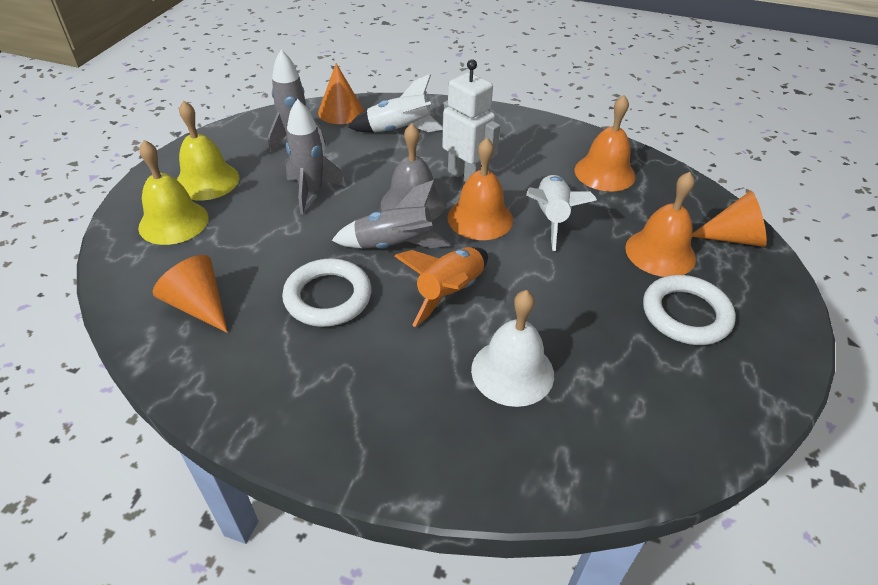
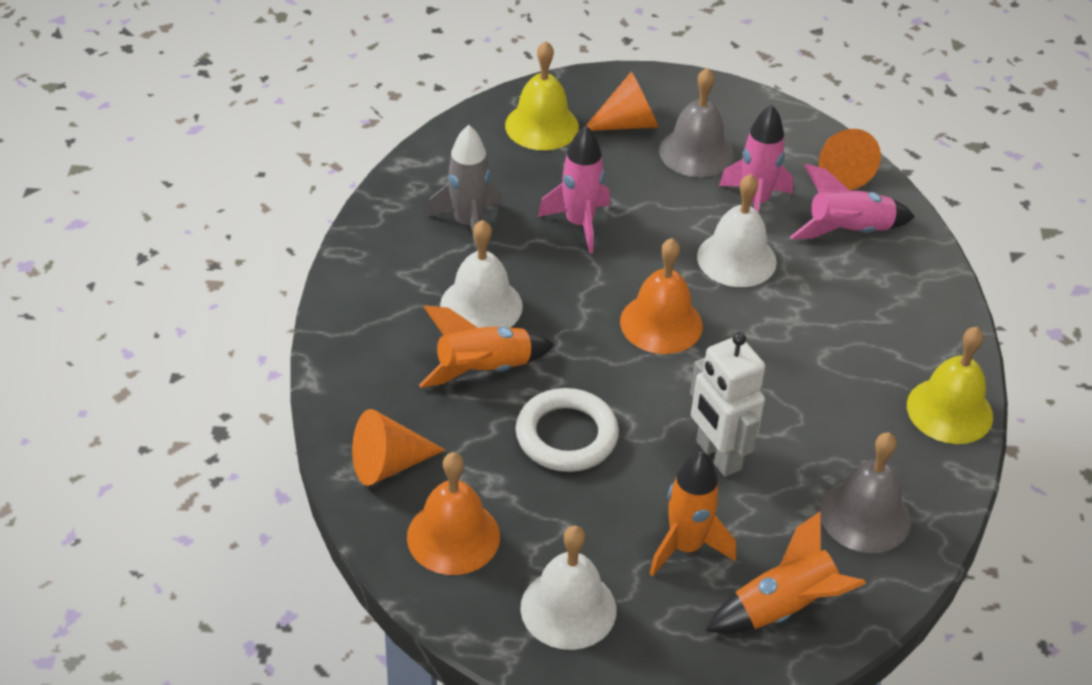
grey bell: [381,123,445,220] = 1 -> [659,67,734,177] [820,432,911,553] = 2
grey rocket: [268,50,326,153] [286,99,346,214] [331,180,450,249] = 3 -> [427,125,500,251] = 1
orange bell: [447,138,513,240] [575,95,636,192] [625,172,696,277] = 3 -> [407,452,500,575] [620,238,703,354] = 2
orange rocket: [395,247,488,327] = 1 -> [419,305,555,388] [649,451,736,577] [706,511,866,634] = 3
pink rocket: none = 0 -> [538,125,610,254] [719,105,793,213] [790,164,915,239] = 3
white bell: [471,290,554,407] = 1 -> [440,220,523,328] [520,525,616,650] [697,174,777,287] = 3
white ring: [282,259,372,327] [643,275,736,345] = 2 -> [516,388,619,472] = 1
white rocket: [348,74,443,133] [526,175,597,251] = 2 -> none = 0

